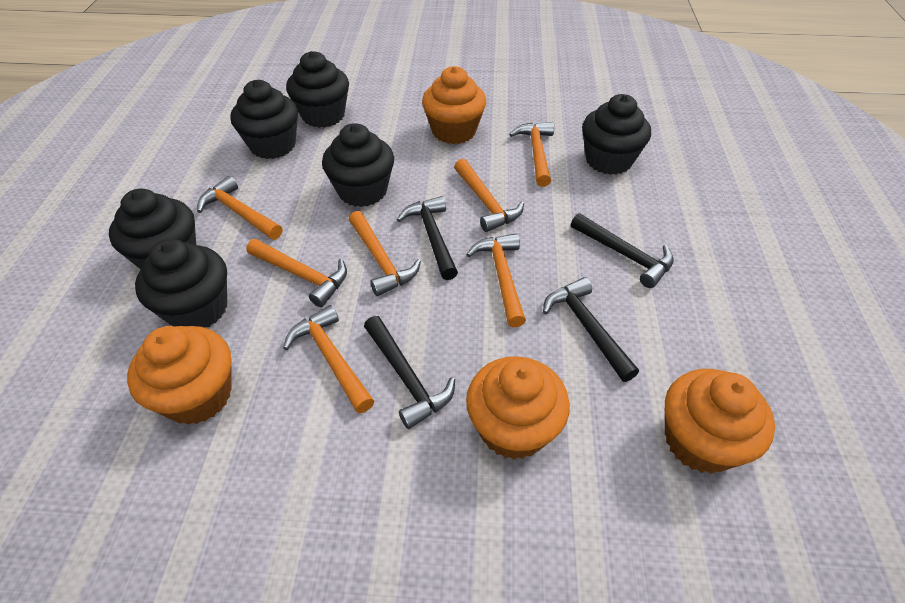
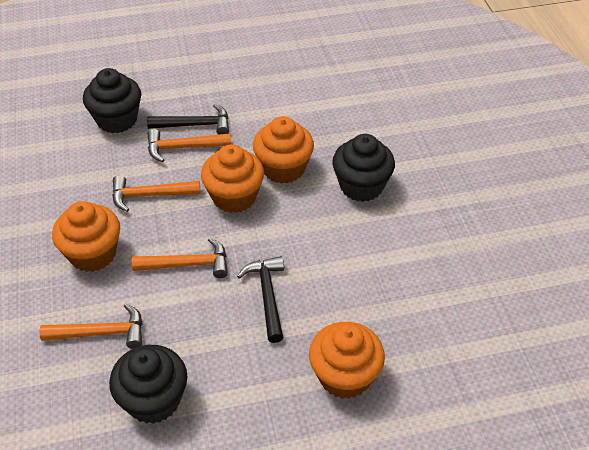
black cupcake: [109,188,196,269] [135,239,227,328] [230,80,298,159] [286,51,349,128] [322,123,394,207] [582,94,651,175] = 6 -> [83,68,141,133] [109,345,187,424] [332,134,395,202] = 3
black hammer: [364,316,455,429] [397,196,458,280] [543,277,639,382] [571,213,674,288] = 4 -> [147,104,229,135] [237,256,284,343] = 2
orange hammer: [197,176,282,240] [246,239,347,307] [283,305,374,413] [348,211,421,296] [454,159,524,232] [466,233,526,327] [509,122,554,187] = 7 -> [39,303,142,349] [112,175,201,212] [132,238,228,278] [147,129,231,162] = 4

